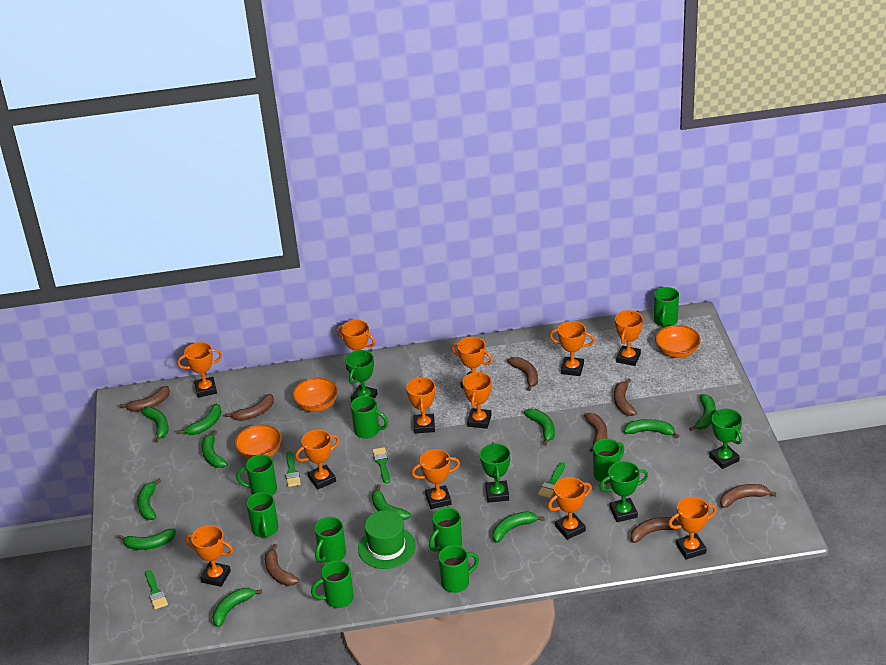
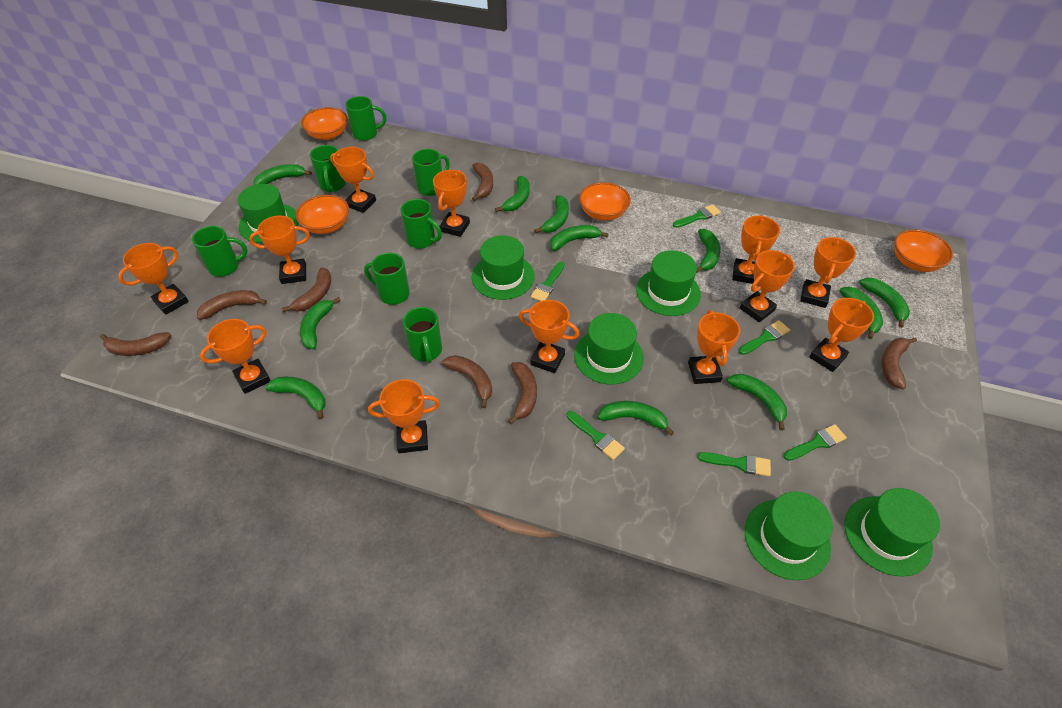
brown banana: [120,386,170,412] [225,394,274,421] [265,544,299,586] [507,357,538,391] [584,413,607,452] [614,378,637,416] [630,517,680,543] [720,484,776,508] = 8 -> [100,332,171,356] [197,290,267,320] [282,267,331,312] [442,355,492,408] [472,162,493,201] [508,362,537,424] [882,338,917,389] = 7
green brush: [145,570,168,609] [286,451,301,487] [372,447,390,484] [538,463,565,498] = 4 -> [531,262,565,301] [566,411,625,460] [673,204,721,228] [698,452,771,476] [739,320,790,355] [784,424,847,461] = 6
green hat: [358,510,416,569] = 1 -> [238,184,298,243] [472,235,535,300] [574,313,644,384] [636,250,701,316] [744,492,833,580] [845,488,940,577] = 6
green mug: [236,454,277,496] [246,492,278,538] [311,560,354,608] [314,517,346,563] [351,396,388,439] [429,508,462,552] [438,545,479,593] [593,439,624,483] [654,287,679,327] = 9 -> [192,226,247,277] [310,145,346,192] [345,96,386,141] [364,253,410,305] [401,199,442,249] [403,307,442,363] [412,149,450,196] = 7
green trophy: [346,350,378,402] [480,442,510,503] [599,461,648,522] [709,409,742,469] = 4 -> none = 0
orange bowl: [235,424,282,459] [293,378,338,412] [655,325,701,358] = 3 -> [296,195,349,234] [301,107,348,140] [579,182,631,221] [894,229,953,272] = 4

